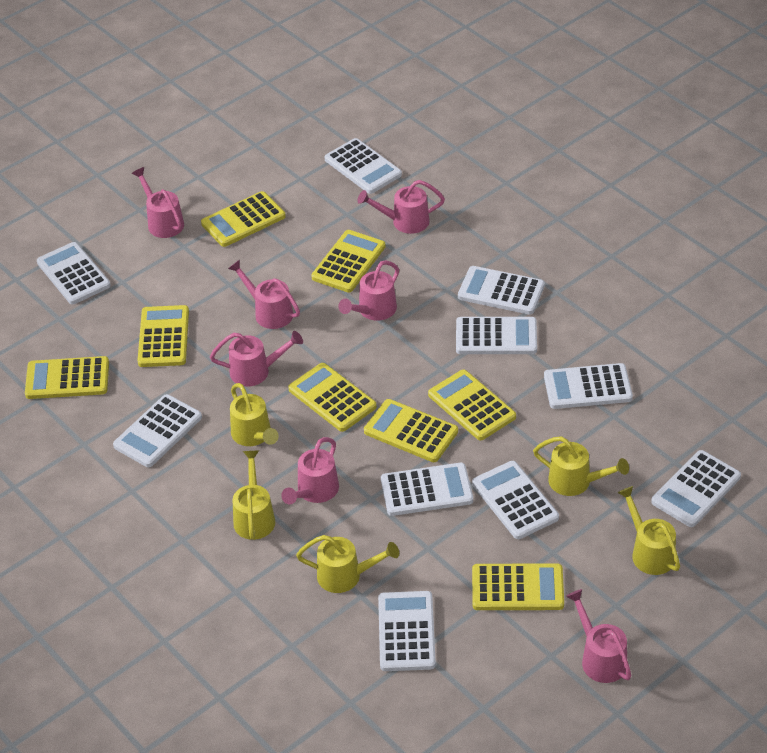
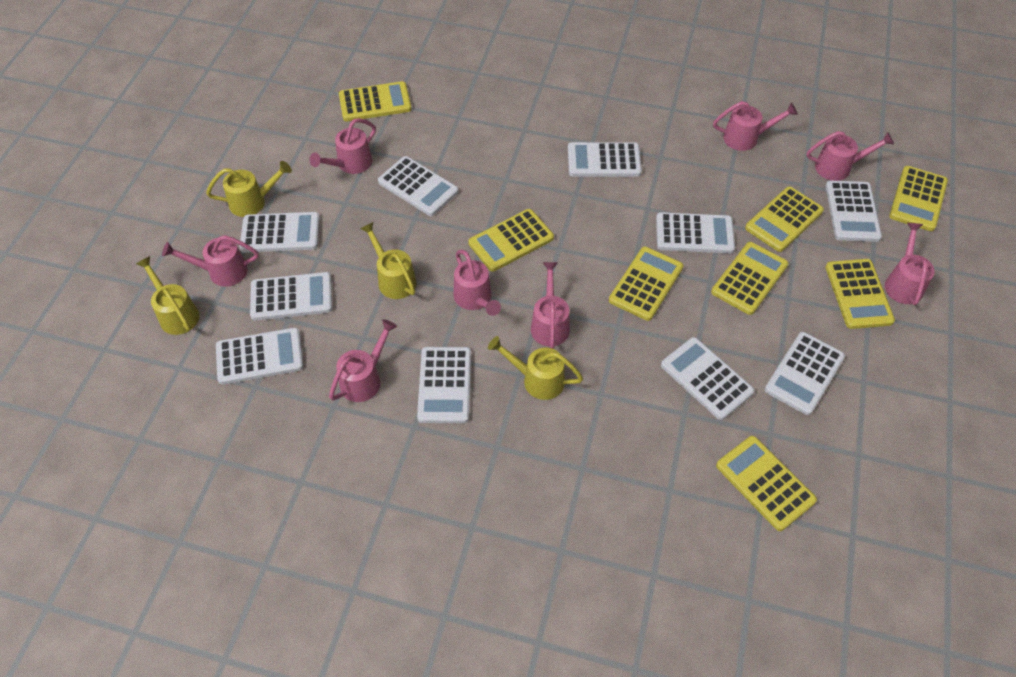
pink watering can: [131,167,184,238] [210,331,303,386] [228,260,300,329] [281,437,339,504] [338,260,399,321] [358,180,445,234] [566,589,632,683] = 7 -> [162,235,258,287] [310,118,376,174] [329,319,397,402] [453,250,501,316] [531,262,570,349] [713,101,798,151] [806,131,894,181] [885,223,935,305] = 8
yellow watering can: [230,383,279,446] [232,451,275,540] [296,535,399,593] [533,436,629,496] [617,486,680,575] = 5 -> [136,256,199,335] [206,161,292,217] [360,222,416,299] [488,336,583,400] = 4

